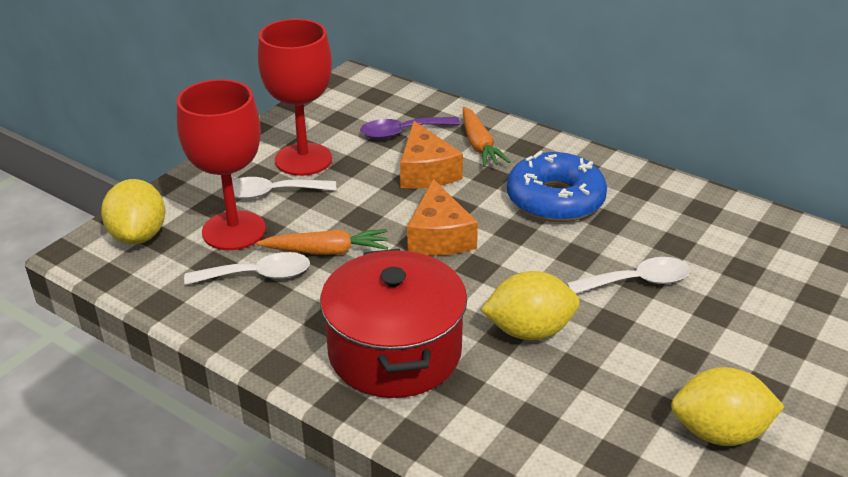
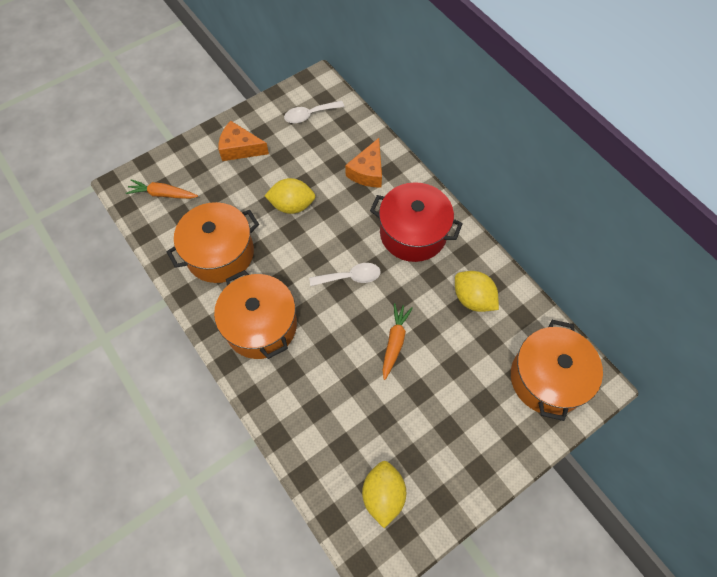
blue donut: [507,150,607,222] = 1 -> none = 0
orange pot: none = 0 -> [167,202,259,283] [214,270,297,359] [511,320,603,421] = 3
purple spoon: [360,117,460,139] = 1 -> none = 0
red goblet: [177,79,266,250] [258,19,332,176] = 2 -> none = 0
white spoon: [184,252,310,285] [232,177,336,199] [567,257,690,294] = 3 -> [284,101,344,123] [309,263,381,286] = 2

